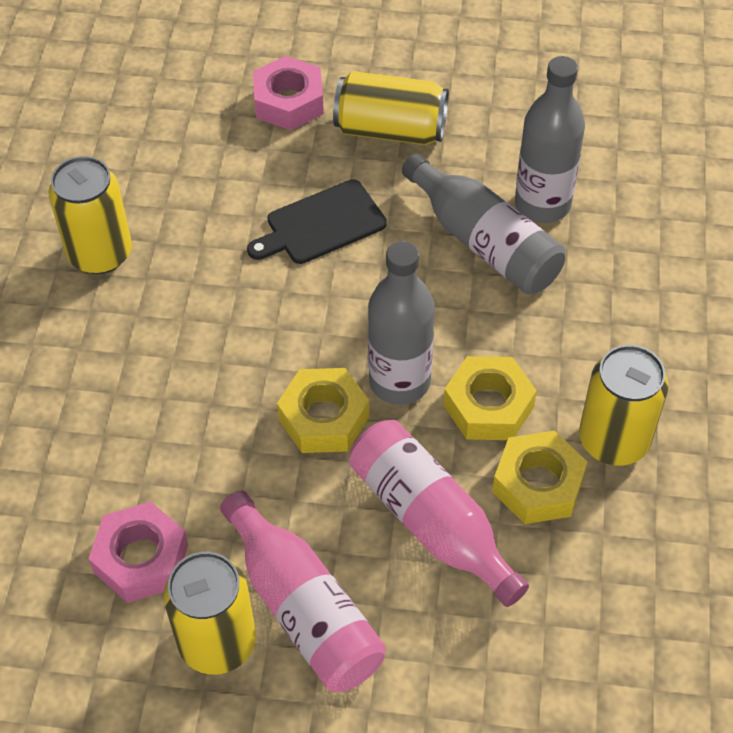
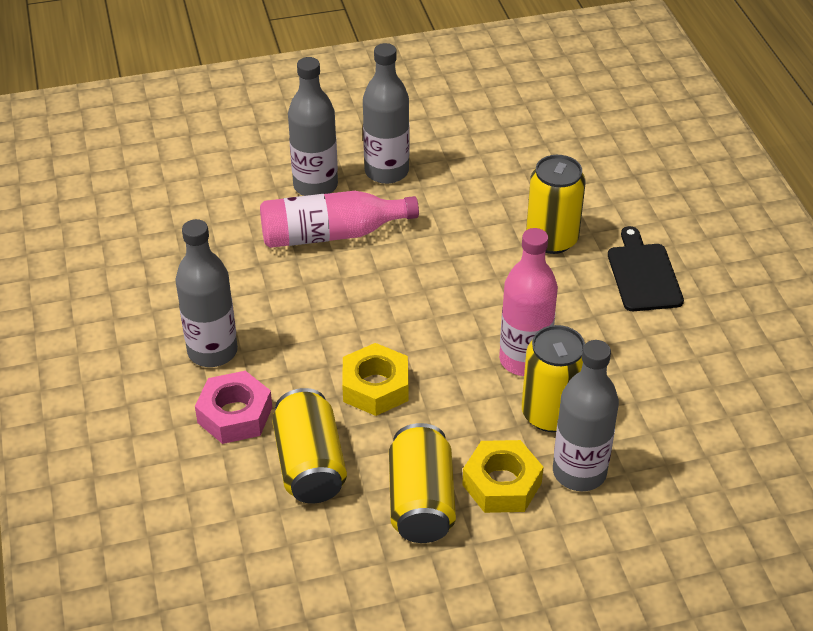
grey bottle: [368,241,435,405] [402,154,565,294] [515,56,585,223] = 3 -> [175,219,238,367] [288,57,338,196] [363,43,409,184] [553,340,619,491] = 4
pink nut: [88,502,188,603] [253,56,324,130] = 2 -> [195,371,272,444] = 1
yellow nut: [277,368,369,453] [443,356,537,440] [492,431,587,524] = 3 -> [342,343,409,416] [462,440,544,513] = 2

